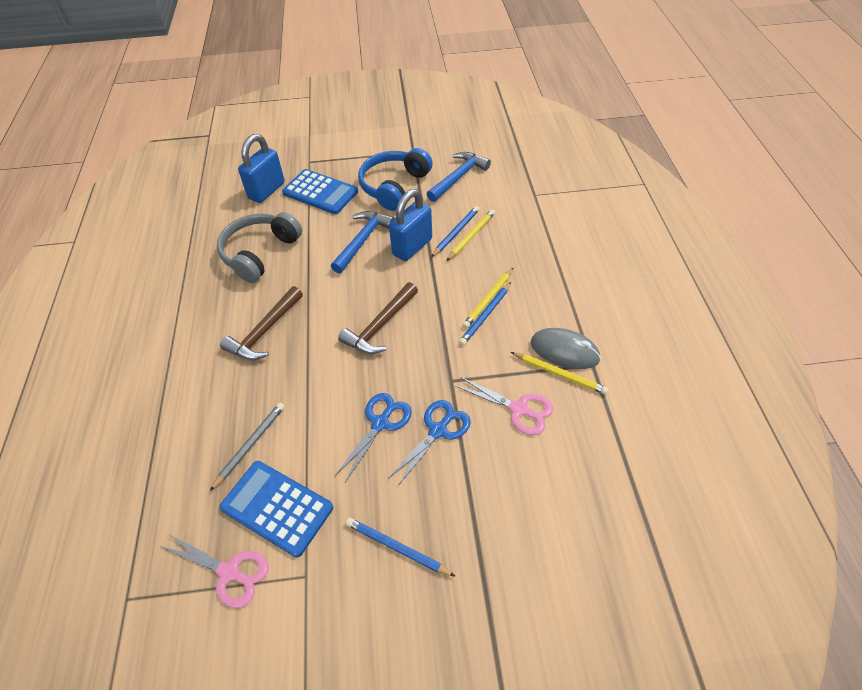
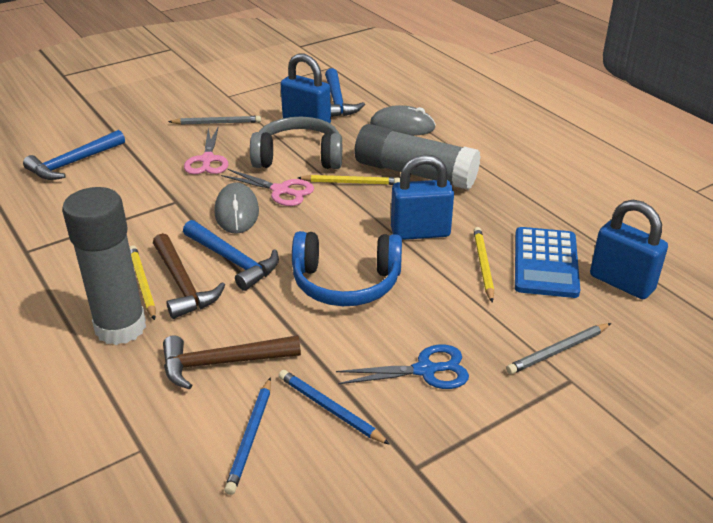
blue calculator: [219,461,333,557] [282,169,358,214] = 2 -> [515,227,580,298] = 1
blue hammer: [331,211,395,273] [427,152,491,202] = 2 -> [23,130,125,180] [183,220,279,291] [325,68,365,117] = 3
blue padlock: [238,134,285,203] [389,189,432,261] = 2 -> [281,53,331,123] [391,154,454,240] [590,199,668,299] = 3
blue pencil: [346,517,456,577] [431,206,479,257] [459,282,511,345] = 3 -> [224,377,271,495] [279,370,390,445] = 2
blue scissors: [335,393,412,482] [388,400,471,486] = 2 -> [336,344,469,389] = 1
grey glue stick: none = 0 -> [62,187,146,345] [355,124,481,190] = 2
grey mouse: [531,328,601,369] = 1 -> [214,183,259,234] [370,105,436,136] = 2
grey pencil: [210,403,285,491] = 1 -> [168,116,261,125] [506,323,611,374] = 2

